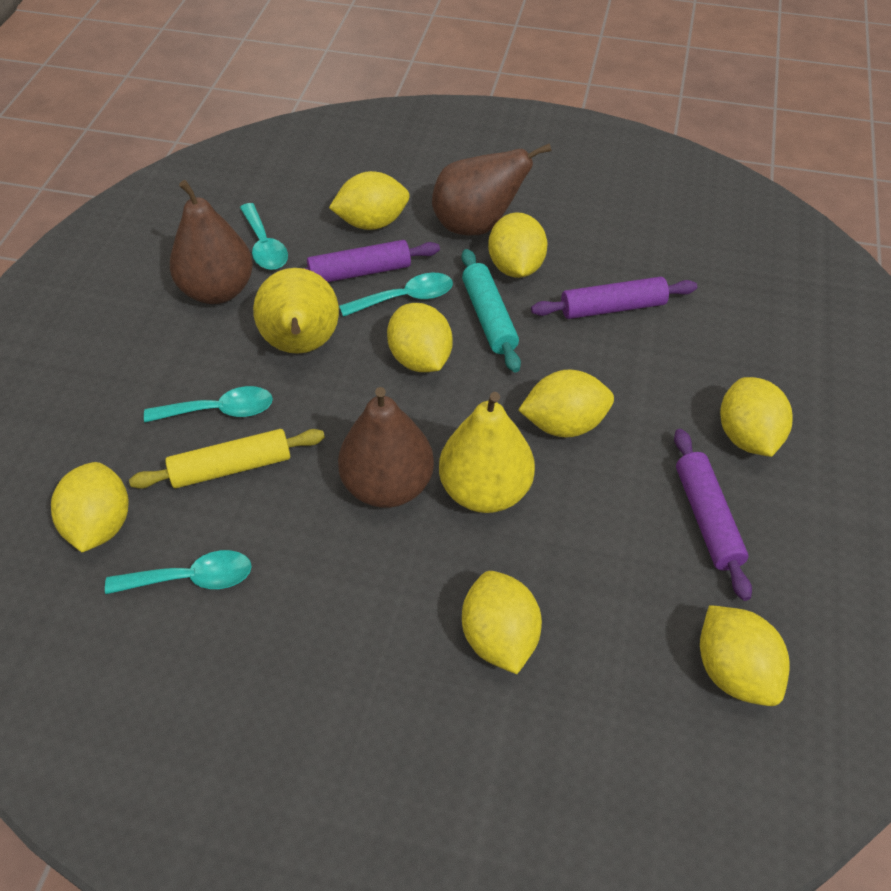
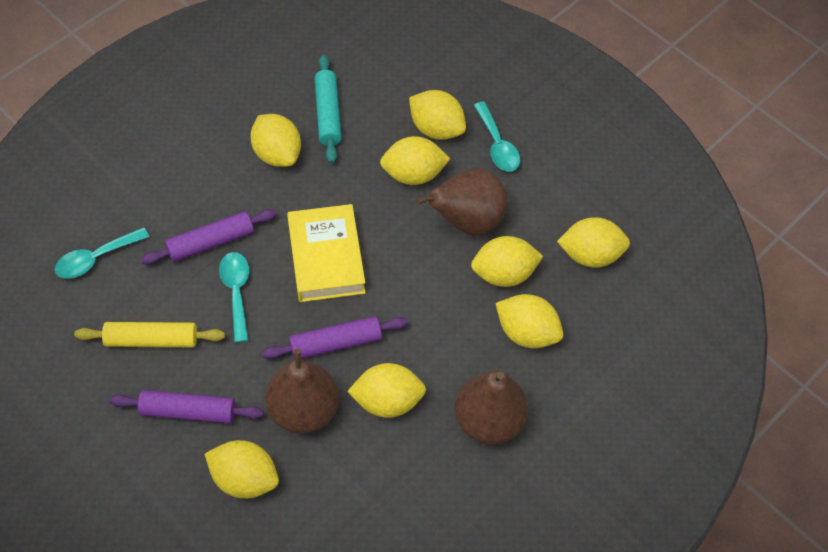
turquoise spoon: [105,550,252,594] [144,386,273,423] [240,203,288,270] [339,273,453,317] = 4 -> [55,227,149,279] [219,252,249,343] [474,102,520,172] = 3
yellow book: none = 0 -> [287,204,366,302] = 1
yellow pear: [253,268,339,354] [439,392,535,513] = 2 -> none = 0

